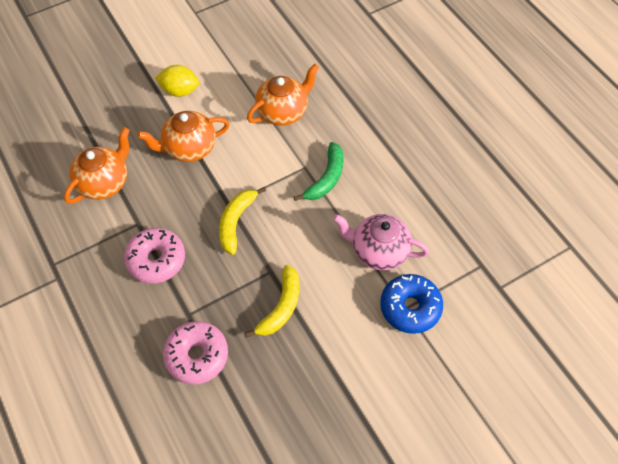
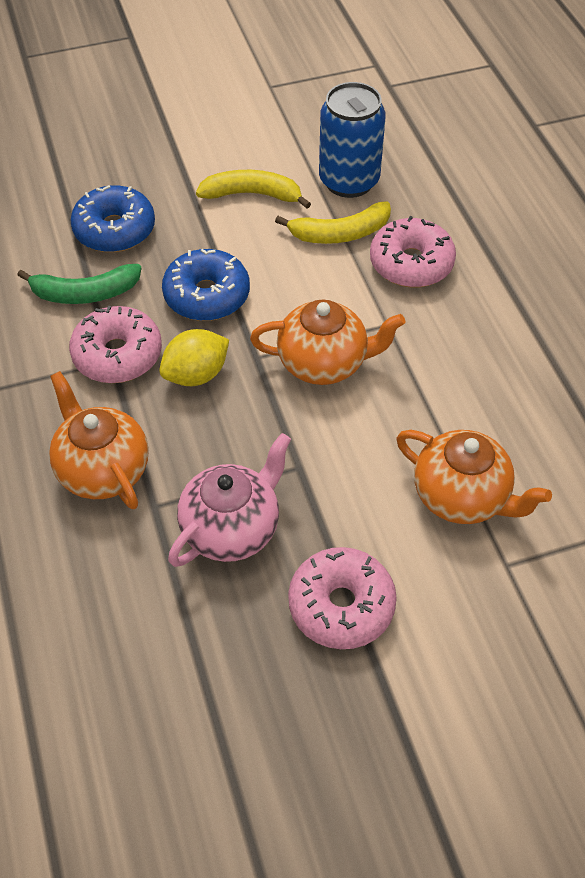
blue can: none = 0 -> [319,82,386,198] = 1
blue donut: [380,274,443,334] = 1 -> [70,185,155,252] [162,249,250,321] = 2
pink donut: [124,228,185,284] [163,321,228,385] = 2 -> [69,306,162,383] [288,547,397,649] [370,216,456,287] = 3

